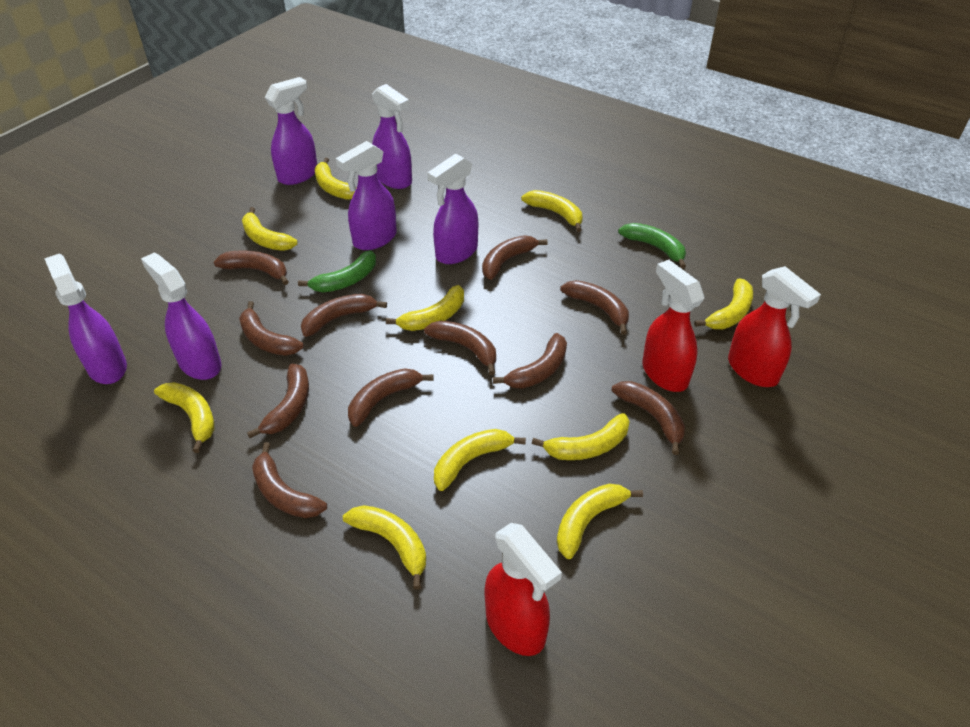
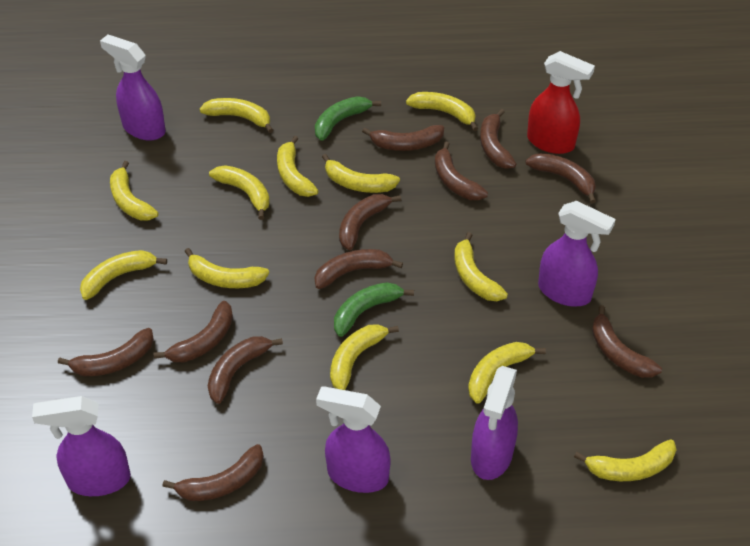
purple spray bottle: [44,254,127,384] [141,253,221,380] [265,77,317,185] [336,141,397,250] [372,84,412,189] [427,153,478,264] = 6 -> [32,396,131,496] [100,35,166,140] [316,386,391,493] [471,366,518,480] [538,201,616,307] = 5
red spray bottle: [484,523,562,656] [642,260,704,392] [728,266,821,387] = 3 -> [527,51,595,154] = 1
yellow banana: [154,382,215,453] [242,207,298,251] [315,158,355,200] [343,505,426,590] [386,285,464,331] [434,429,526,491] [521,190,583,232] [532,413,630,460] [557,484,643,559] [694,278,753,329] = 10 -> [80,250,167,300] [110,161,158,220] [185,248,269,288] [199,98,273,133] [209,165,270,220] [277,136,318,197] [322,154,400,193] [330,324,399,390] [406,92,478,131] [454,232,508,301] [468,342,546,404] [574,439,677,481] = 12

